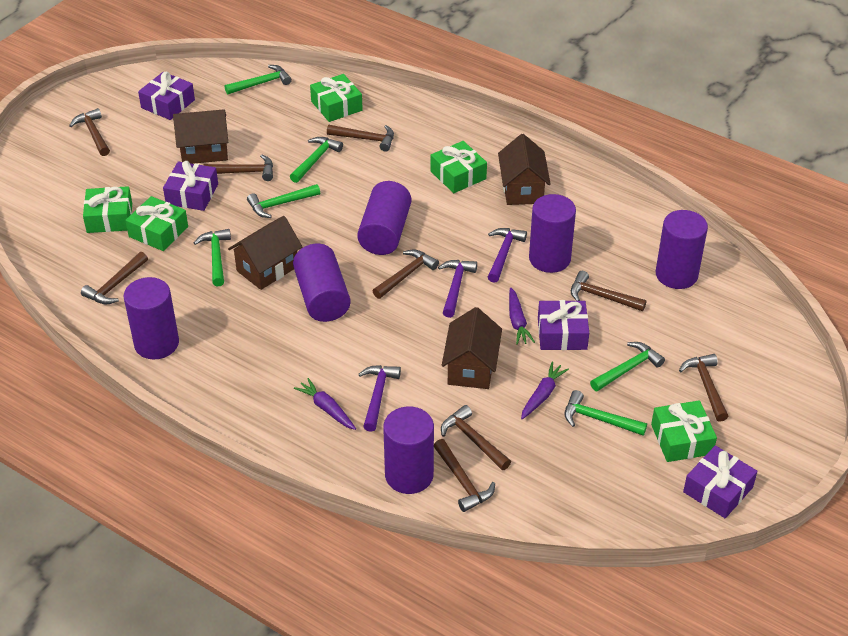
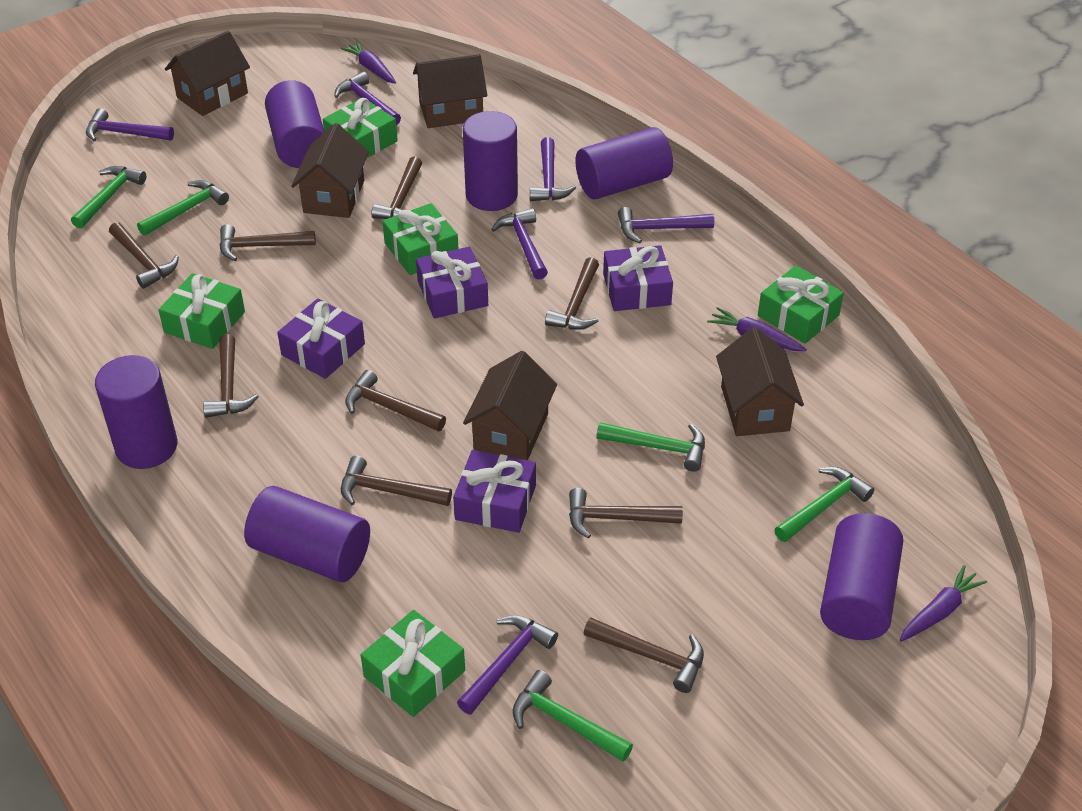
brown house: [173,109,228,164] [228,216,302,290] [442,307,502,389] [498,134,551,205] = 4 -> [165,31,250,116] [291,123,369,218] [413,54,487,128] [463,351,557,460] [716,327,804,436] = 5
green hammer: [194,229,231,286] [225,65,292,95] [247,184,320,218] [290,137,343,183] [565,390,647,436] [590,342,665,391] = 6 -> [71,166,146,229] [137,180,229,236] [513,670,633,762] [596,422,705,472] [774,467,874,542] = 5
purple hammer: [359,365,401,432] [438,260,477,318] [488,228,527,283] = 3 -> [86,108,174,141] [334,71,401,125] [457,615,558,714] [491,208,548,280] [530,137,576,201] [618,207,714,243] = 6

